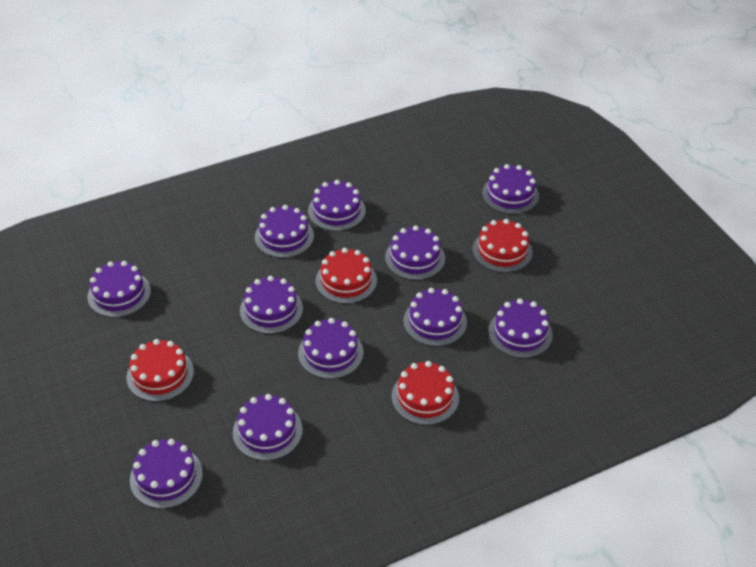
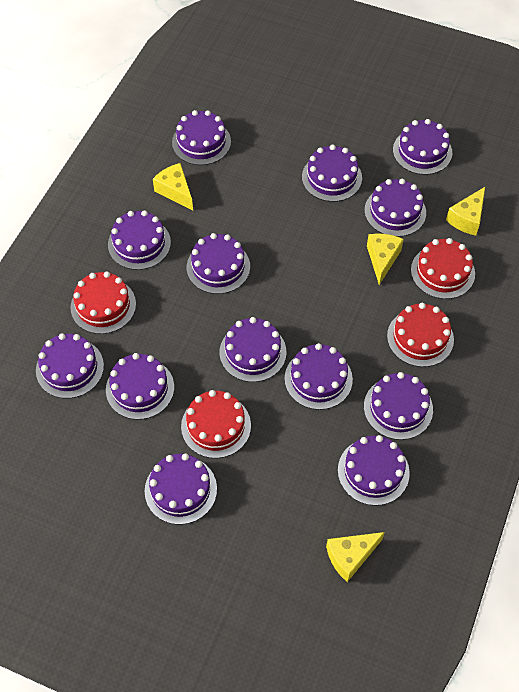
purple cake: [88,261,151,317] [130,439,203,509] [233,394,303,461] [240,276,303,334] [255,205,314,258] [298,318,363,379] [308,180,366,231] [385,226,445,280] [403,288,467,346] [482,164,539,214] [488,299,553,358] = 11 -> [36,333,104,398] [106,353,174,420] [108,210,171,270] [145,453,217,525] [172,110,231,165] [187,233,250,294] [220,317,286,382] [284,343,353,410] [302,145,362,202] [338,435,410,506] [364,179,426,237] [364,372,433,440] [393,119,452,175] = 13
yellow cheese: none = 0 -> [153,163,193,210] [326,532,385,582] [367,234,404,285] [446,187,485,236] = 4

